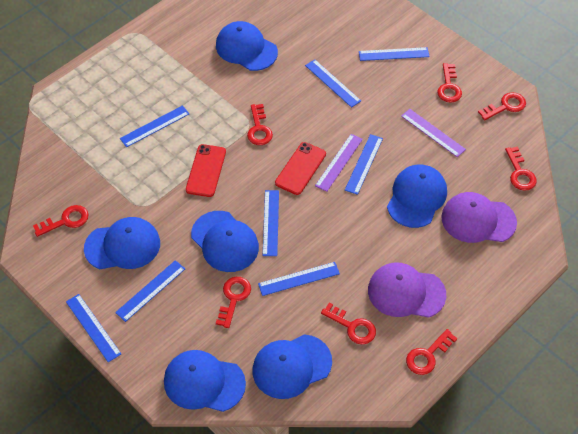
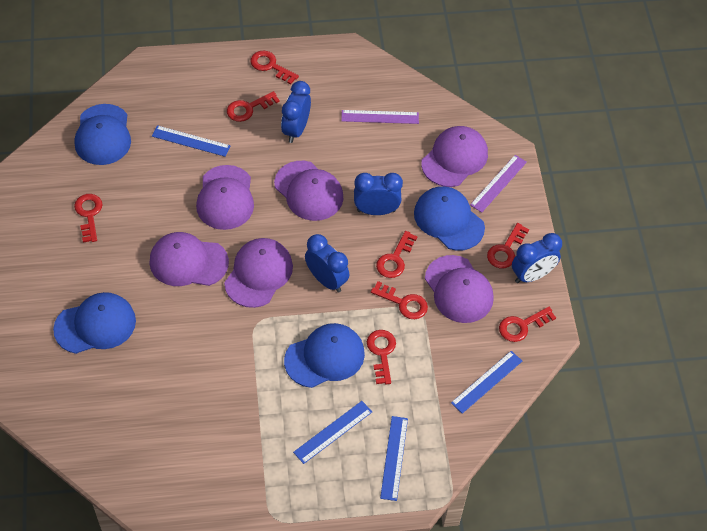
blue cap: [84,217,160,269] [164,350,246,412] [191,211,259,272] [216,21,278,71] [252,334,332,399] [387,165,447,228] = 6 -> [53,292,136,354] [75,104,131,165] [284,323,365,388] [414,186,485,251] = 4
blue clock: none = 0 -> [281,81,311,143] [305,234,349,293] [354,173,403,215] [512,233,562,283] = 4
blue ruler: [66,294,121,362] [115,260,185,322] [120,105,189,147] [258,262,340,296] [263,190,279,256] [305,59,361,108] [345,134,383,195] [359,47,430,61] = 8 -> [152,125,230,157] [293,401,372,464] [380,416,408,501] [451,351,522,414] = 4
purple cap: [368,262,446,318] [441,192,517,243] = 2 -> [149,232,229,286] [196,165,254,230] [224,238,293,308] [274,161,343,221] [421,126,488,187] [425,255,494,323] = 6
red phone: [186,144,226,197] [275,142,326,195] = 2 -> none = 0

